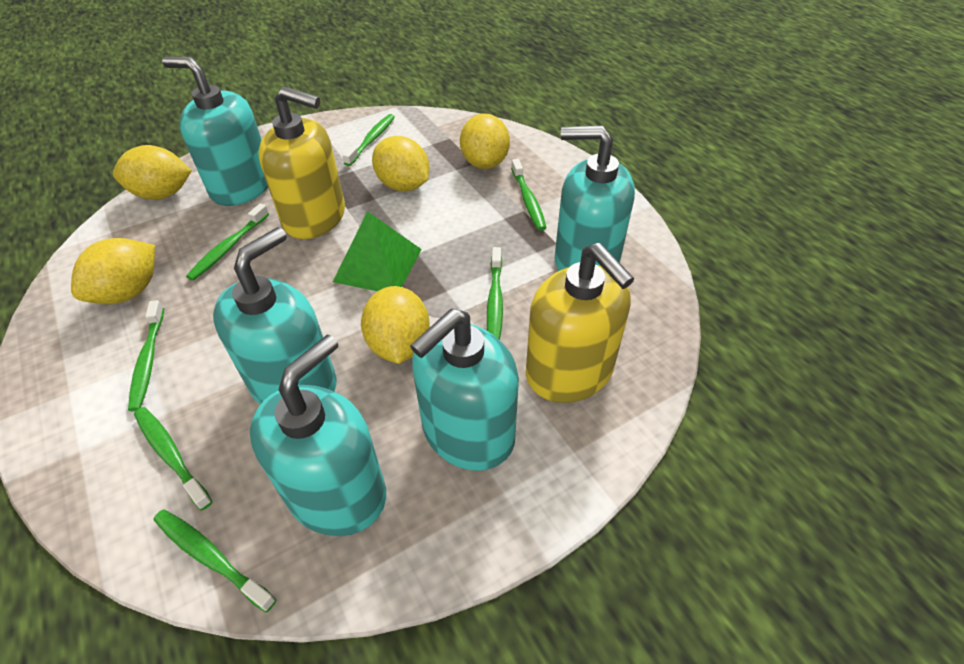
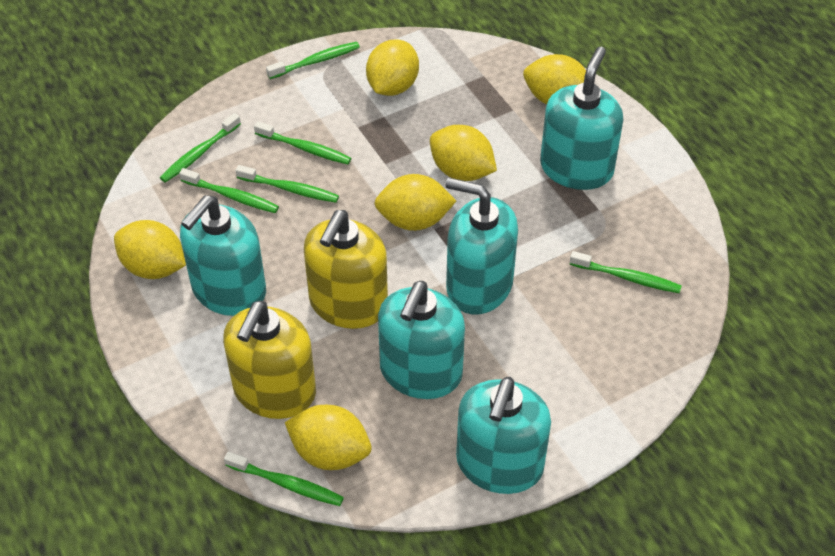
green pyramid: [333,211,422,291] = 1 -> none = 0
yellow lemon: [71,238,155,304] [113,145,192,200] [361,286,430,364] [372,136,429,191] [460,113,510,169] = 5 -> [114,220,186,279] [285,405,371,470] [366,39,419,96] [374,174,456,231] [430,125,497,181] [523,54,586,105] = 6

